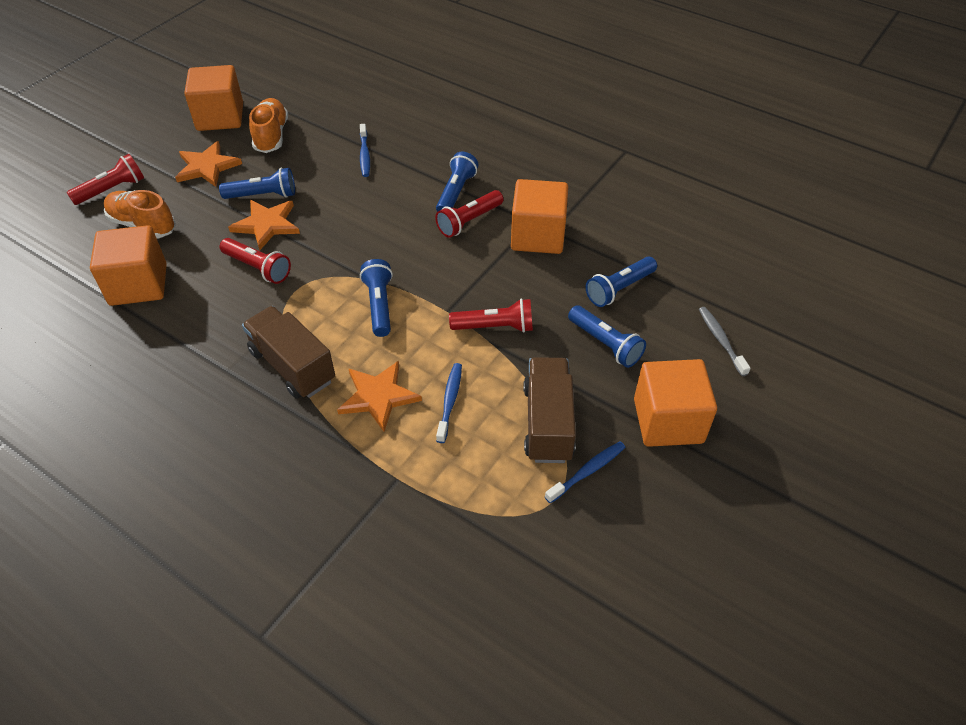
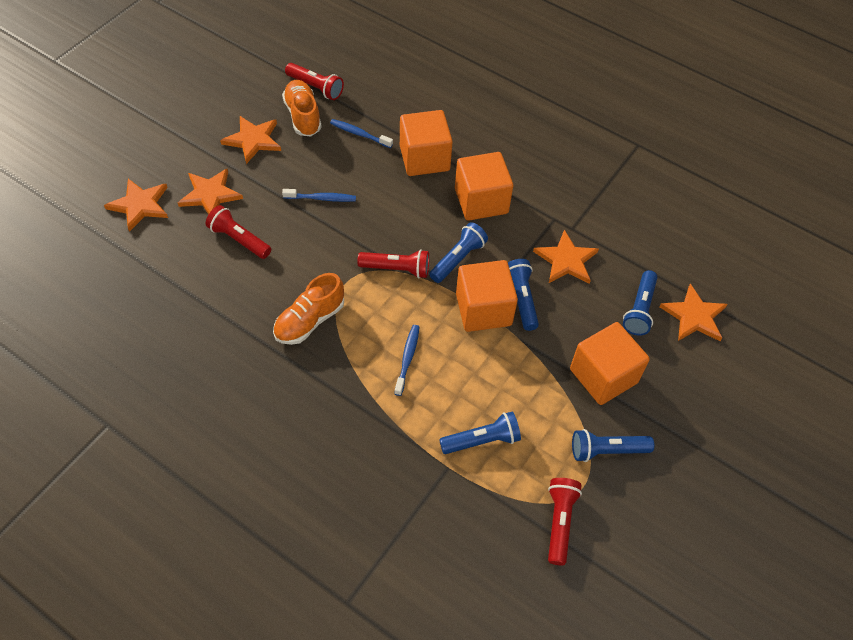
brown truck: [242,306,335,399] [523,357,576,463] = 2 -> none = 0
grey toothbrush: [699,307,751,376] = 1 -> none = 0
orange star: [175,141,242,187] [228,200,300,250] [337,361,422,432] = 3 -> [104,179,168,232] [178,169,243,215] [220,116,281,164] [533,230,599,284] [659,284,728,341] = 5

